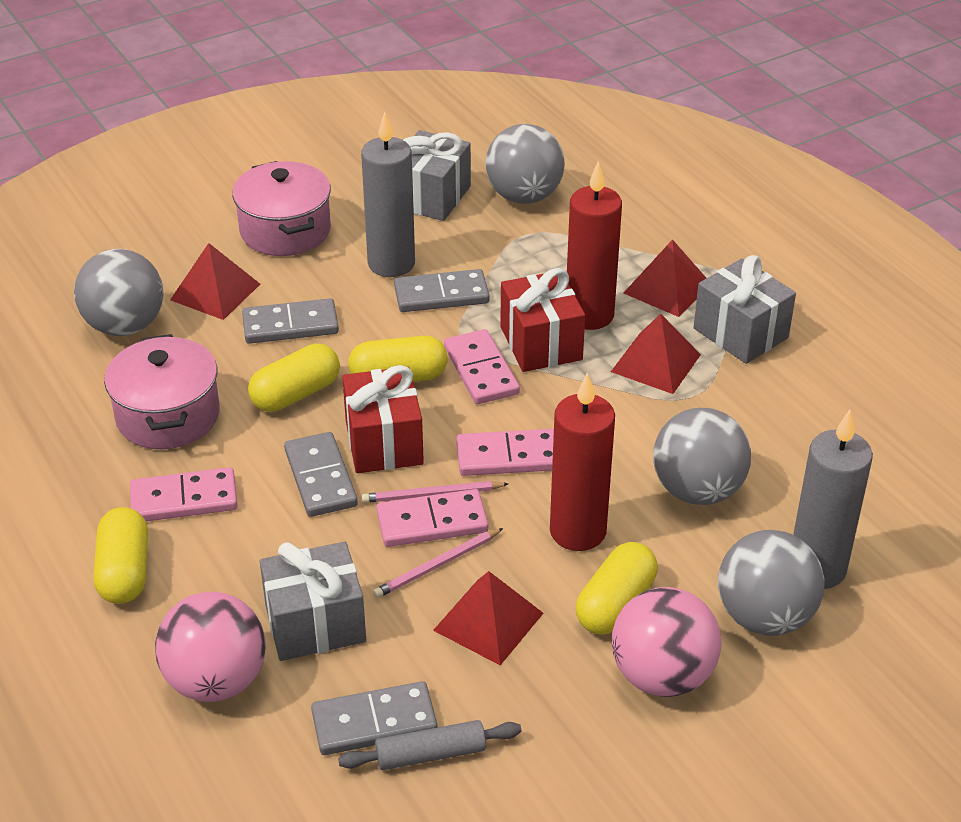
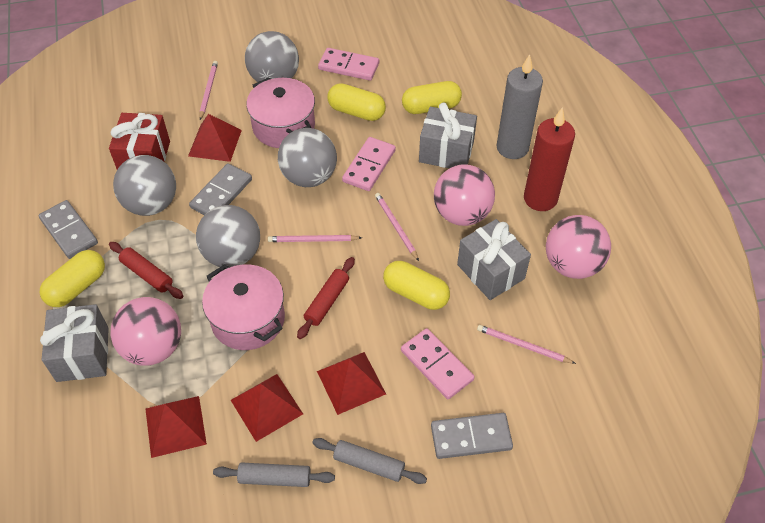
grey candle: [361,112,415,277] [793,410,873,589] = 2 -> [496,54,543,159] = 1
grey domino: [242,298,339,344] [284,432,358,517] [311,681,438,755] [394,269,490,312] = 4 -> [39,200,98,259] [189,163,252,215] [431,413,513,459] = 3
grey rolling pin: [338,720,522,770] = 1 -> [213,463,335,487] [312,438,427,484] = 2
pink ball: [155,592,266,702] [612,587,721,697] = 2 -> [110,297,181,366] [434,165,495,226] [546,215,611,279] = 3
pink domino: [130,467,238,521] [376,489,488,547] [444,329,520,404] [456,429,554,476] = 4 -> [318,48,379,81] [342,137,396,191] [401,328,474,399] = 3
pink pencil: [361,481,508,503] [373,528,503,598] = 2 -> [199,61,218,120] [268,235,362,242] [375,193,419,261] [477,325,576,364] = 4
red candle: [550,372,615,551] [567,161,622,330] = 2 -> [524,107,575,211] = 1
red gift: [342,365,424,473] [500,268,585,372] = 2 -> [109,113,170,169] = 1
red rolling pin: none = 0 -> [109,242,183,299] [297,257,355,339] = 2

